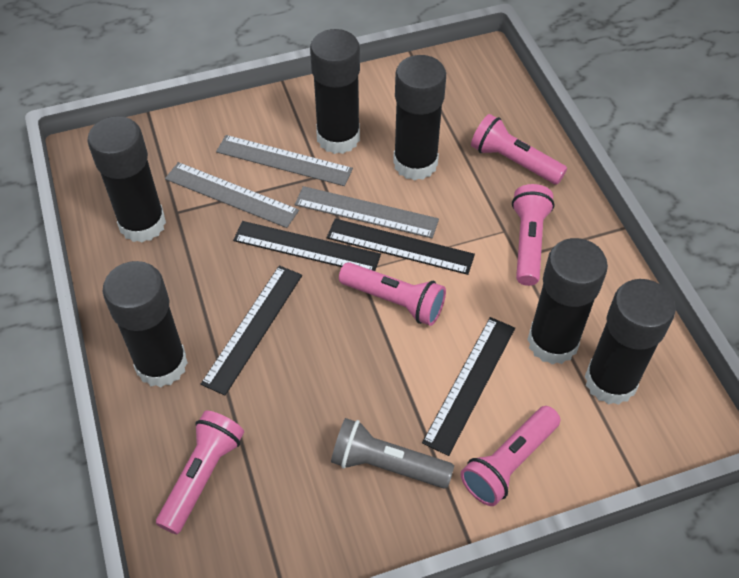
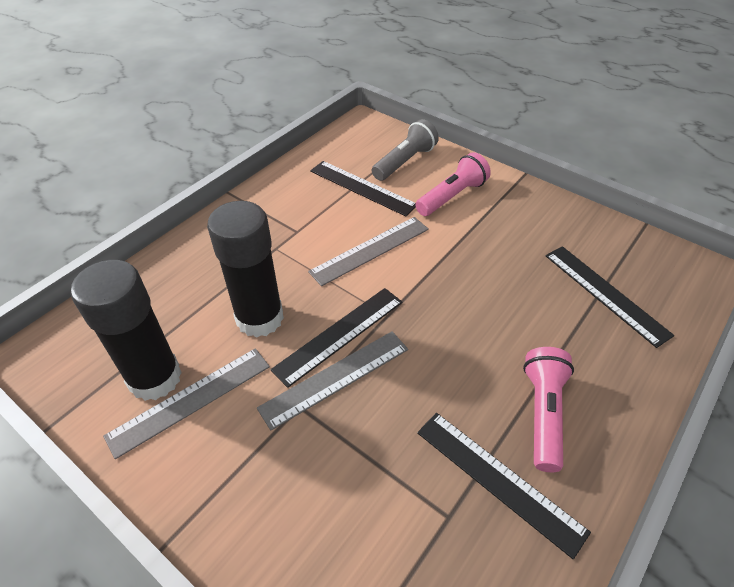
black glue stick: [87,116,166,243] [103,261,188,388] [310,29,360,154] [393,55,446,181] [527,238,608,365] [585,279,676,405] = 6 -> [71,260,182,401] [207,201,284,337] = 2
pink flashlight: [156,411,244,534] [339,262,446,326] [461,406,560,506] [471,114,567,185] [512,184,555,286] = 5 -> [415,152,491,216] [523,347,574,472] = 2

